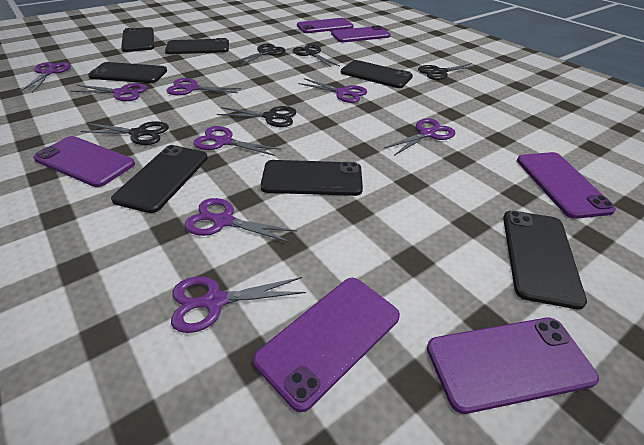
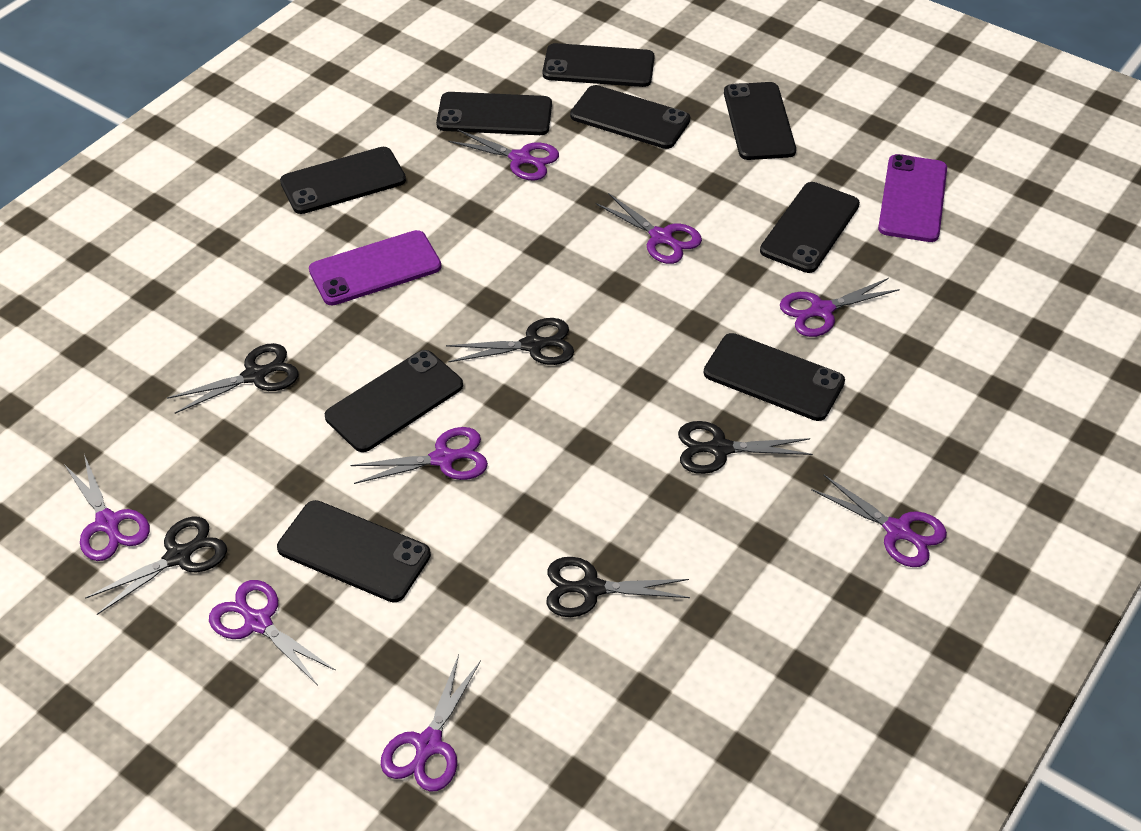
black phone: [88,62,167,83] [111,145,208,213] [121,27,154,52] [165,38,229,54] [261,160,363,196] [341,60,413,88] [503,211,587,309] = 7 -> [277,500,431,602] [280,147,406,214] [325,350,463,452] [436,92,552,135] [543,43,655,87] [570,85,690,149] [704,333,845,421] [724,82,796,160] [760,182,860,273] = 9
purple phone: [34,136,135,187] [253,278,400,412] [297,18,354,33] [331,25,391,42] [427,318,599,414] [517,152,616,219] = 6 -> [309,230,442,306] [878,154,947,242] = 2

